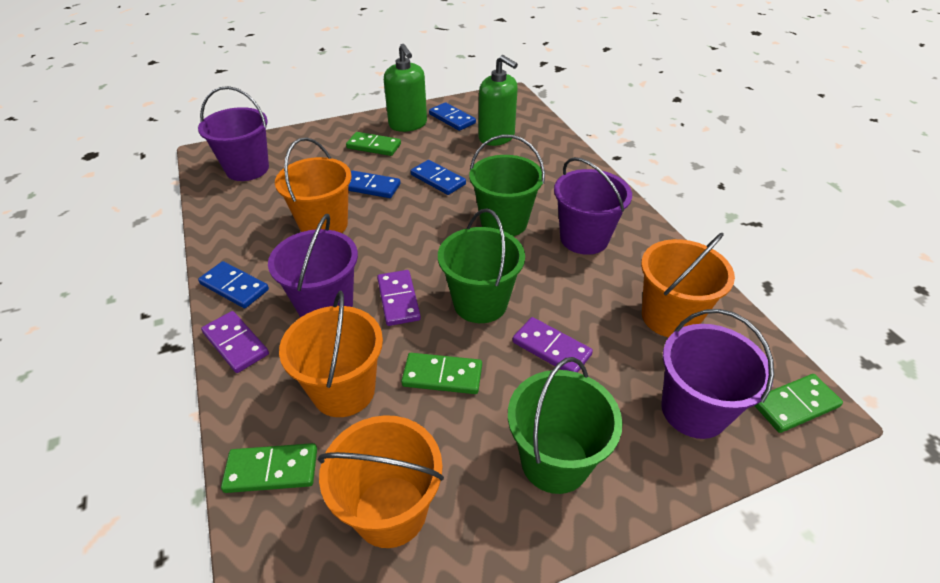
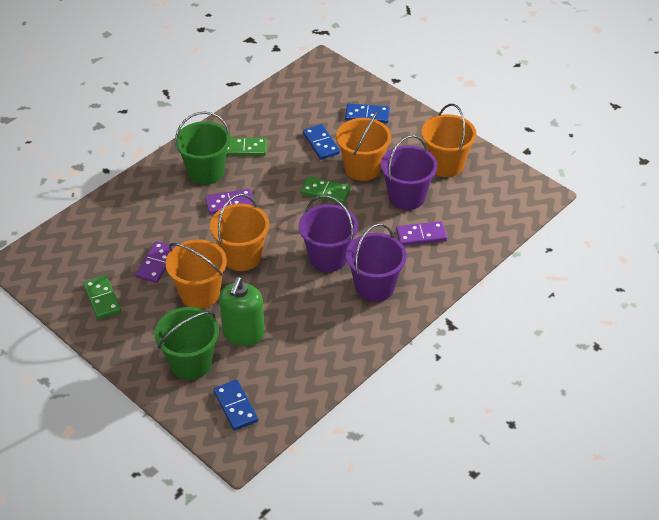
blue domino: [198,261,269,308] [348,170,401,198] [411,160,466,195] [429,102,476,131] = 4 -> [214,380,258,431] [303,124,340,160] [345,103,390,123] = 3
green bucket: [438,208,525,323] [469,135,545,236] [508,357,623,494] = 3 -> [155,307,219,380] [175,111,231,185] = 2
green domino: [221,443,317,493] [346,132,401,156] [401,353,482,394] [755,374,843,433] = 4 -> [83,275,121,319] [226,138,267,156] [301,176,351,204] = 3
green soap dispenser: [384,44,427,132] [478,55,518,146] = 2 -> [219,277,265,346] = 1
purple bucket: [198,86,269,181] [268,214,358,317] [554,157,632,255] [661,309,774,439] = 4 -> [299,195,358,272] [346,223,407,302] [381,135,437,210] = 3

